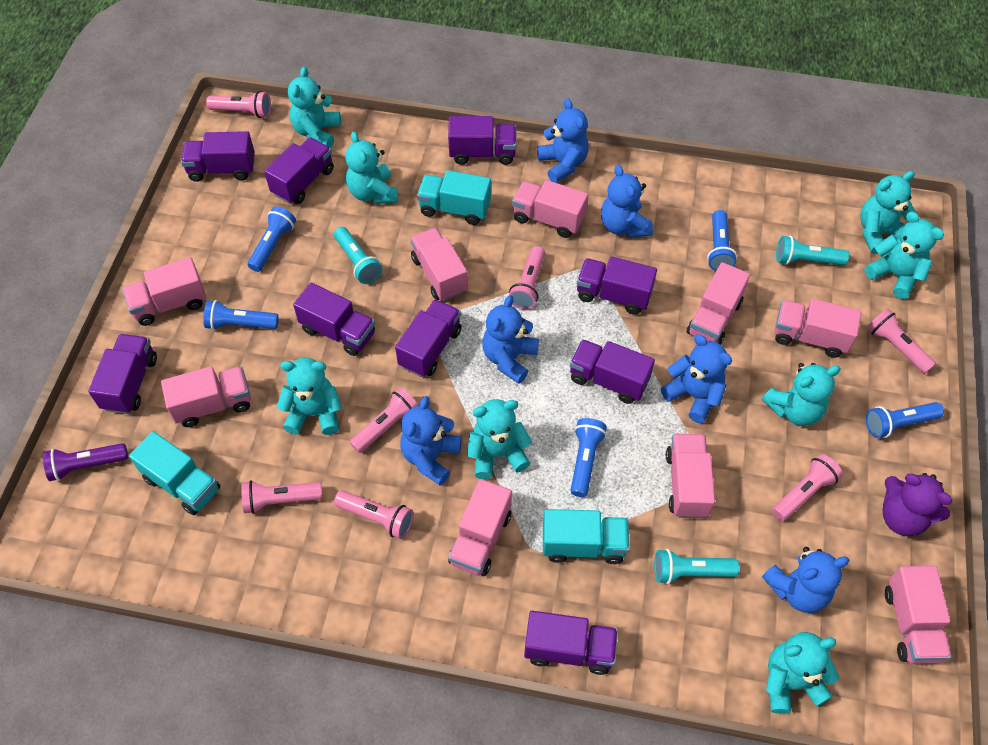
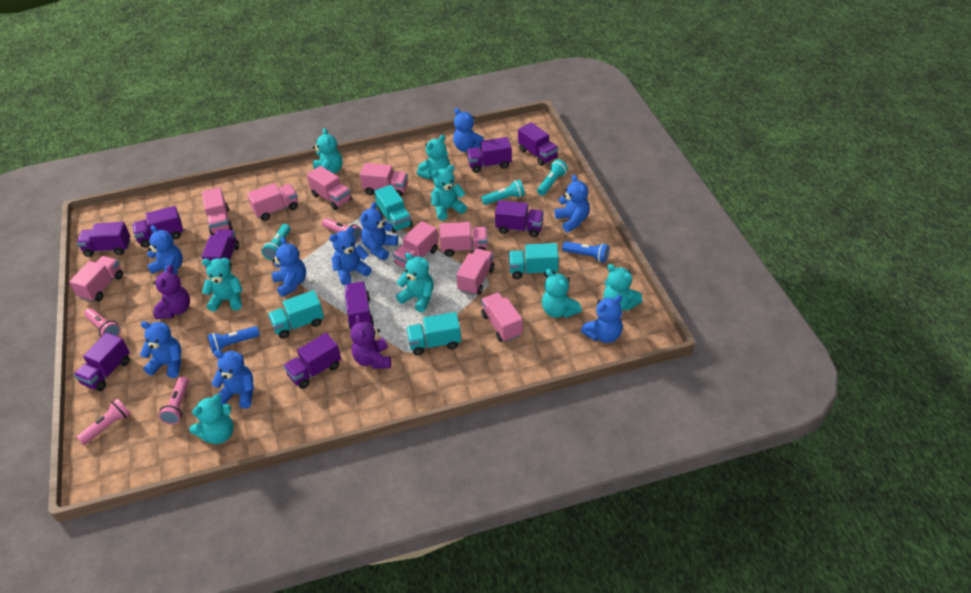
blue flashlight: [203,300,279,330] [247,206,296,272] [570,418,607,497] [707,210,737,271] [866,402,944,438] = 5 -> [208,326,260,353] [562,241,609,262] = 2
blue teddy bear: [400,396,462,486] [482,295,539,384] [537,98,589,183] [601,165,653,238] [661,334,732,423] [762,547,849,613] = 6 -> [140,321,181,378] [147,225,183,274] [212,350,254,409] [272,237,306,297] [329,227,372,285] [360,202,398,260] [453,108,484,152] [554,175,590,232] [581,295,623,343] = 9
pink flashlight: [206,91,271,118] [241,480,322,514] [334,490,414,539] [350,387,419,453] [509,246,545,309] [772,454,843,521] [867,308,936,374] = 7 -> [76,399,131,445] [84,308,121,337] [159,376,189,425] [322,218,362,243] = 4
purple flashlight: [43,443,128,481] = 1 -> none = 0
purple teddy bear: [883,473,952,536] = 1 -> [153,265,190,319] [350,315,391,369] = 2
turquoise truck: [129,431,220,515] [417,170,491,225] [543,509,630,564] = 3 -> [268,290,324,339] [374,185,413,233] [406,312,461,355] [509,243,559,279] = 4

